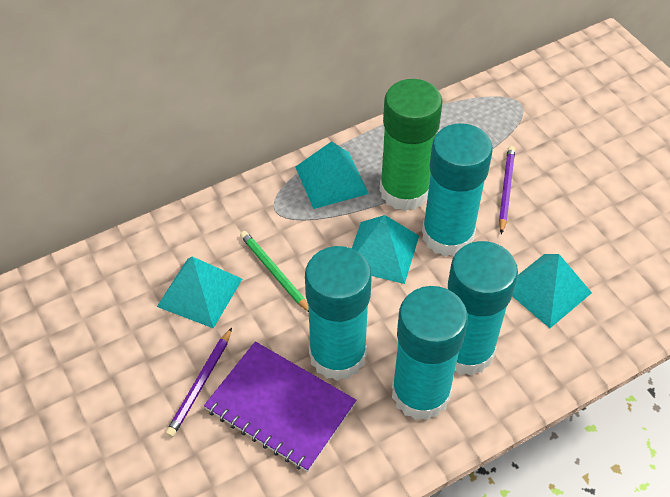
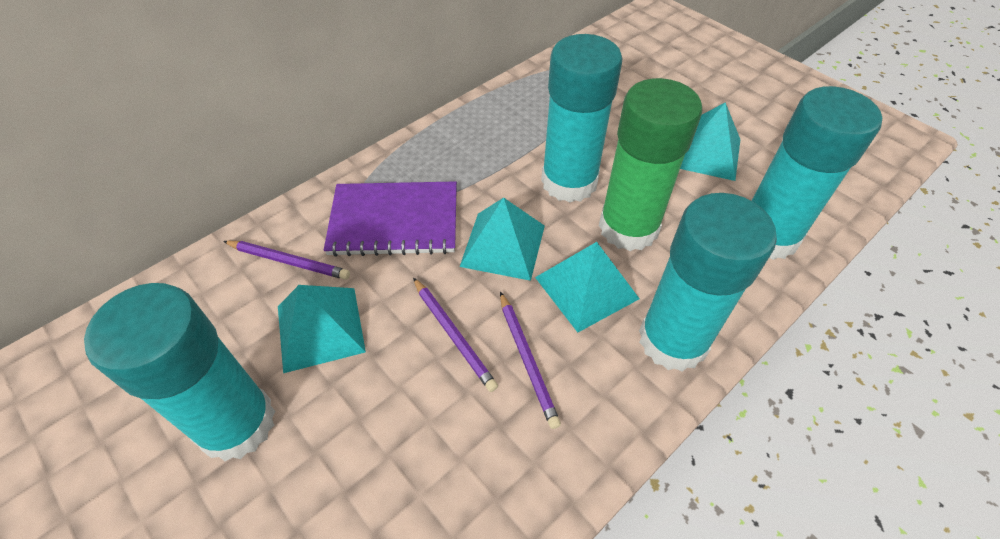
green pencil: [240,231,309,312] = 1 -> none = 0
purple pencil: [166,328,232,437] [499,146,515,234] = 2 -> [223,241,350,280] [413,278,498,392] [500,292,561,429] = 3

